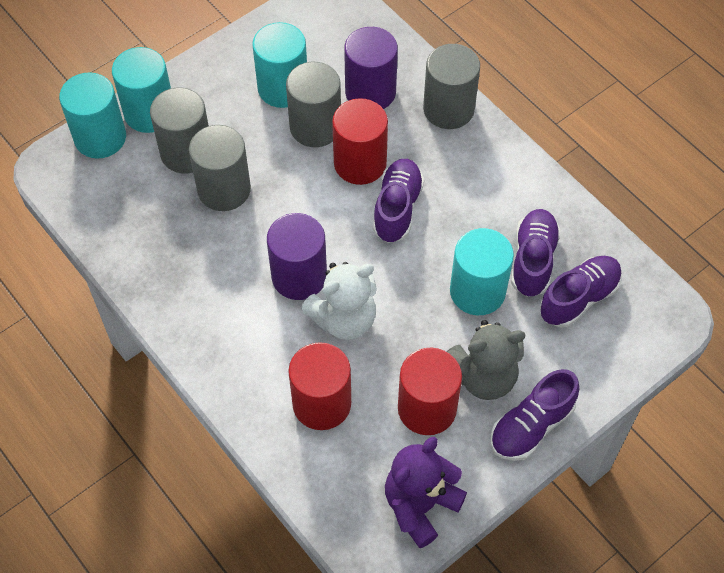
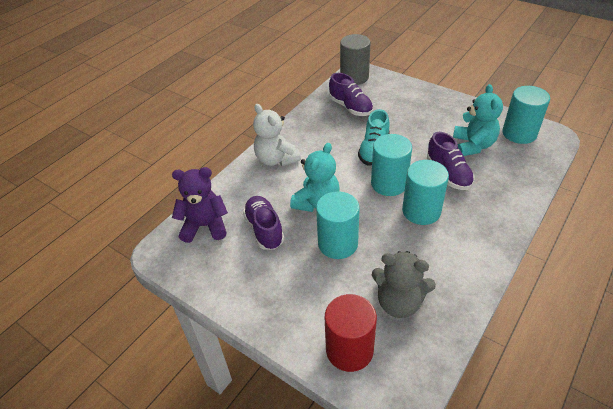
grey cylinder: [150,87,209,173] [189,125,251,211] [286,62,341,147] [423,44,480,129] = 4 -> [340,34,371,85] = 1
purple cylinder: [267,213,327,300] [344,27,398,109] = 2 -> none = 0
purple shoe: [373,159,424,243] [491,369,580,461] [511,209,561,297] [540,256,622,328] = 4 -> [243,196,284,250] [329,73,373,116] [427,132,474,190] = 3
red cylinder: [288,342,351,430] [332,98,388,185] [398,348,462,435] = 3 -> [325,294,377,372] = 1
turquoise shoe: none = 0 -> [358,109,390,166] = 1
turquoise teddy bear: none = 0 -> [290,143,340,212] [453,84,503,156] = 2

